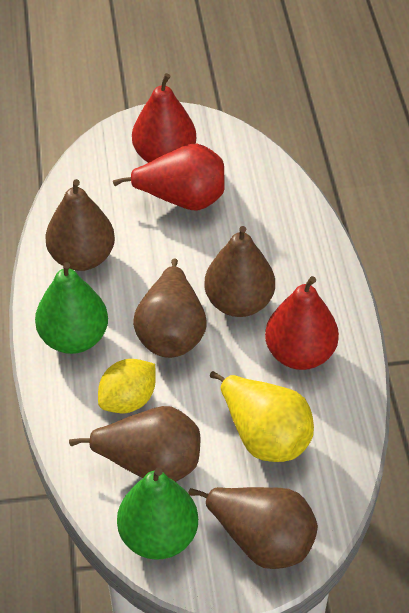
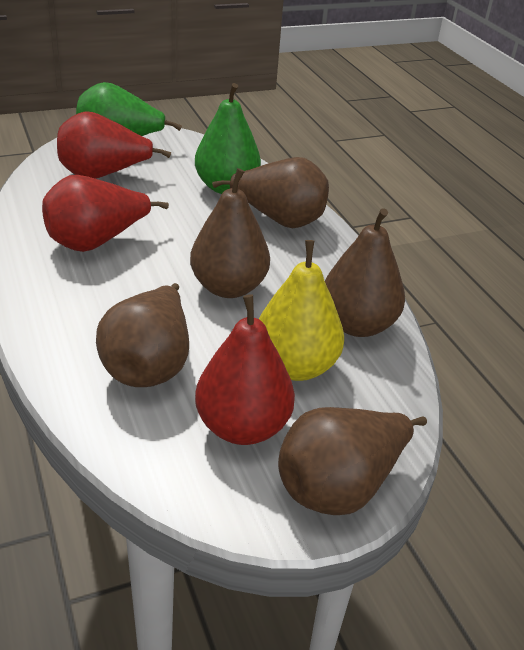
yellow lemon: [98,359,155,413] = 1 -> none = 0

